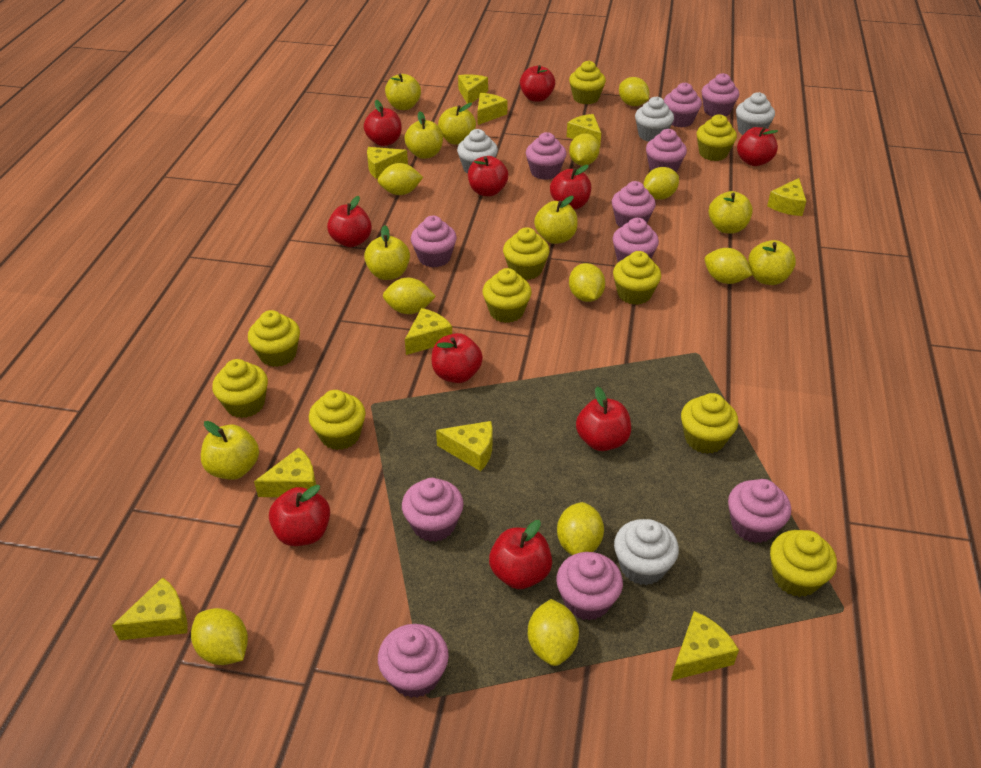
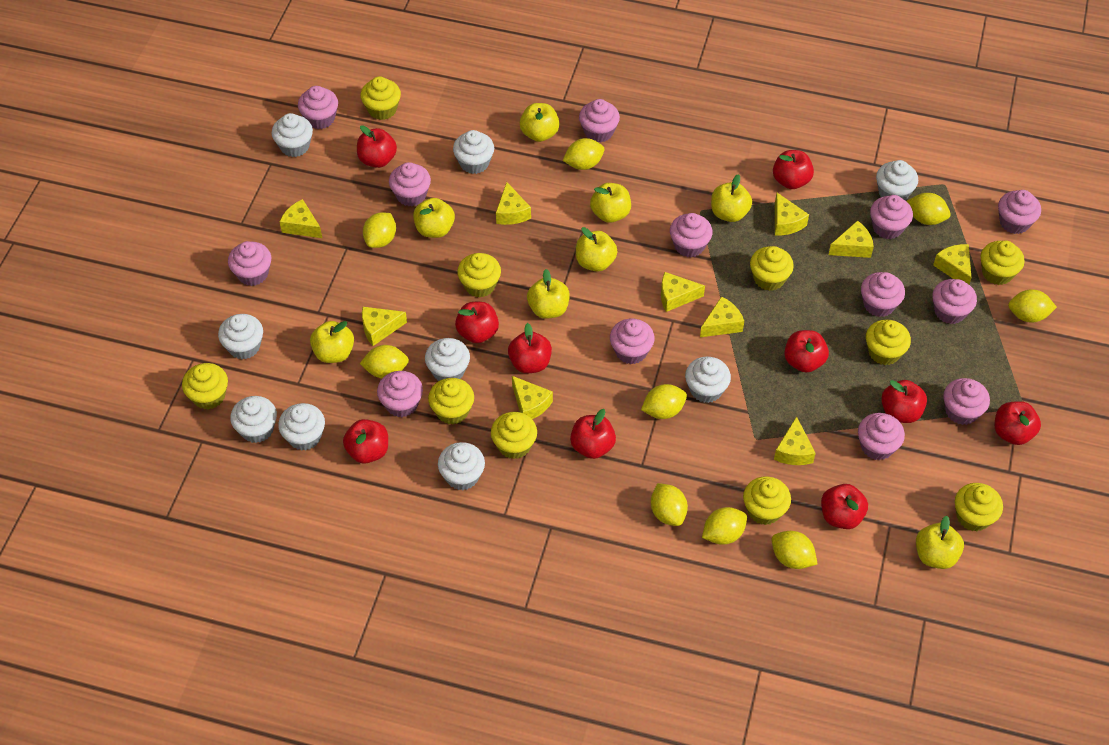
pink cupcake: [378,624,449,698] [402,478,464,542] [411,216,457,268] [526,132,567,180] [556,552,623,621] [612,181,656,228] [612,218,659,262] [646,129,687,173] [664,82,702,127] [701,73,739,117] [728,479,791,543] = 11 -> [228,241,271,286] [298,86,338,129] [377,371,423,417] [389,162,431,206] [579,99,620,143] [610,319,655,364] [670,213,713,257] [858,413,905,460] [861,272,905,317] [870,195,913,239] [932,279,977,324] [943,378,990,425] [998,190,1041,234] = 13
white cupcake: [457,129,498,173] [614,519,679,585] [635,97,674,142] [736,92,775,135] = 4 -> [218,314,263,359] [230,396,277,443] [272,113,313,157] [278,403,325,451] [425,338,470,381] [438,442,485,490] [453,130,494,174] [685,356,731,403] [876,160,918,200] = 9
yellow lemon: [191,608,248,665] [378,163,423,195] [383,278,436,314] [528,599,579,666] [557,502,604,555] [569,133,600,166] [569,263,605,302] [619,77,649,106] [643,167,679,200] [705,248,752,284] = 10 -> [360,345,409,378] [363,212,396,248] [563,138,605,170] [641,384,687,419] [651,483,688,526] [702,507,747,545] [772,531,818,569] [907,193,951,225] [1008,289,1057,323] = 9

